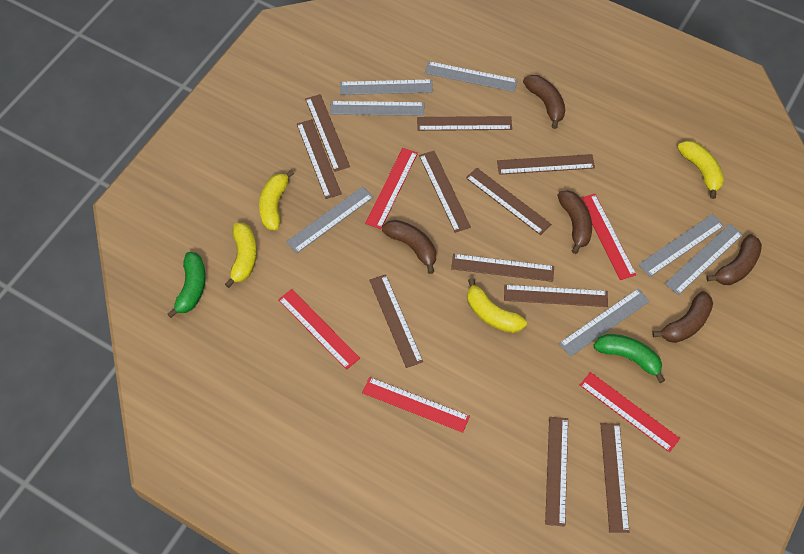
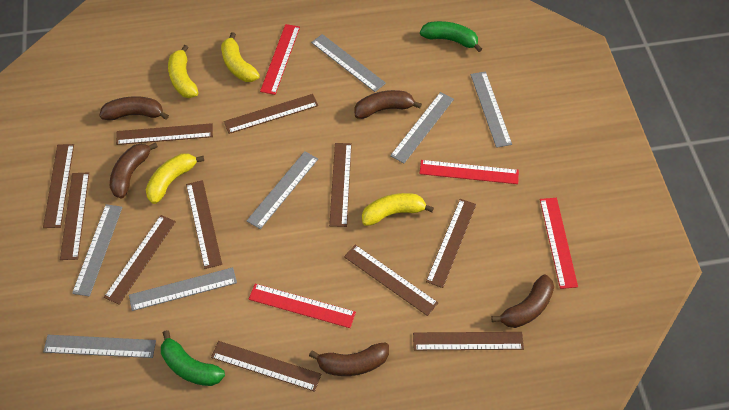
red ruler: [278,289,360,370] [362,377,470,433] [365,148,418,229] [580,372,680,452] [581,194,636,280] = 5 -> [249,284,356,328] [260,24,300,95] [420,160,519,184] [540,198,578,289] = 4

